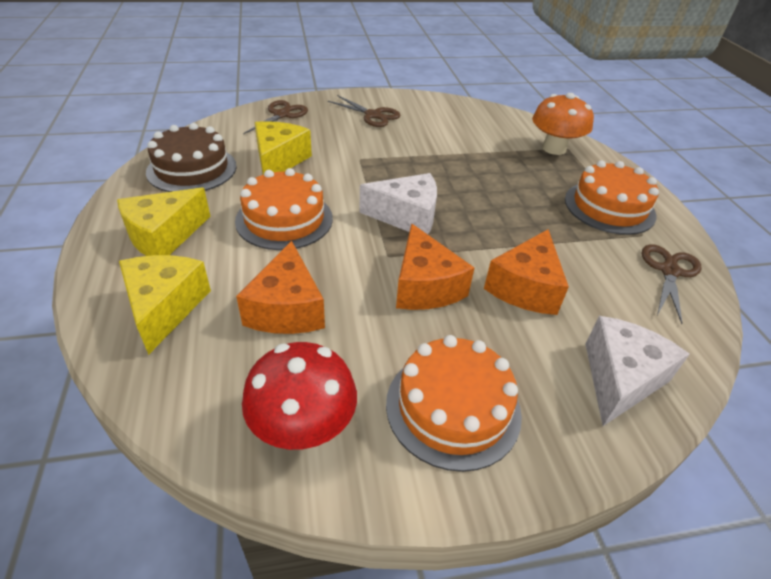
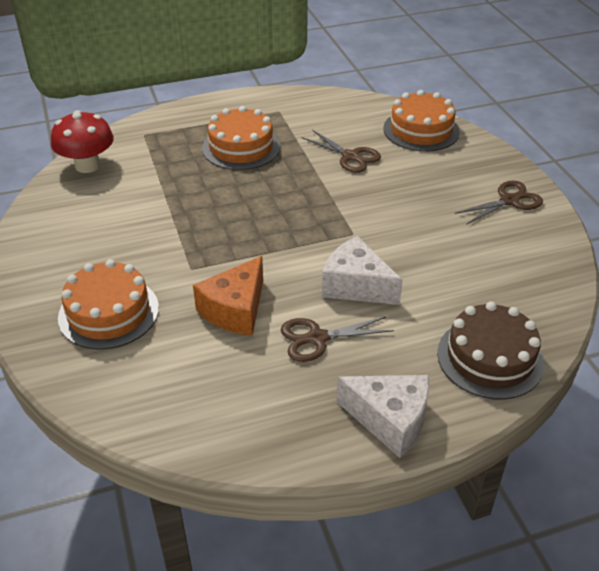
orange cheese: [236,241,325,334] [396,223,474,310] [484,229,569,315] = 3 -> [193,256,263,336] = 1
orange mushroom: [532,93,594,155] = 1 -> none = 0
yellow cheese: [117,188,210,256] [119,255,211,355] [255,121,312,175] = 3 -> none = 0

